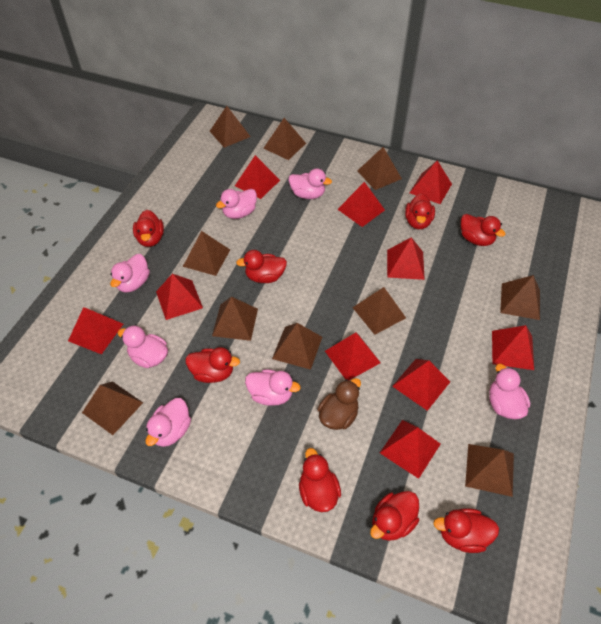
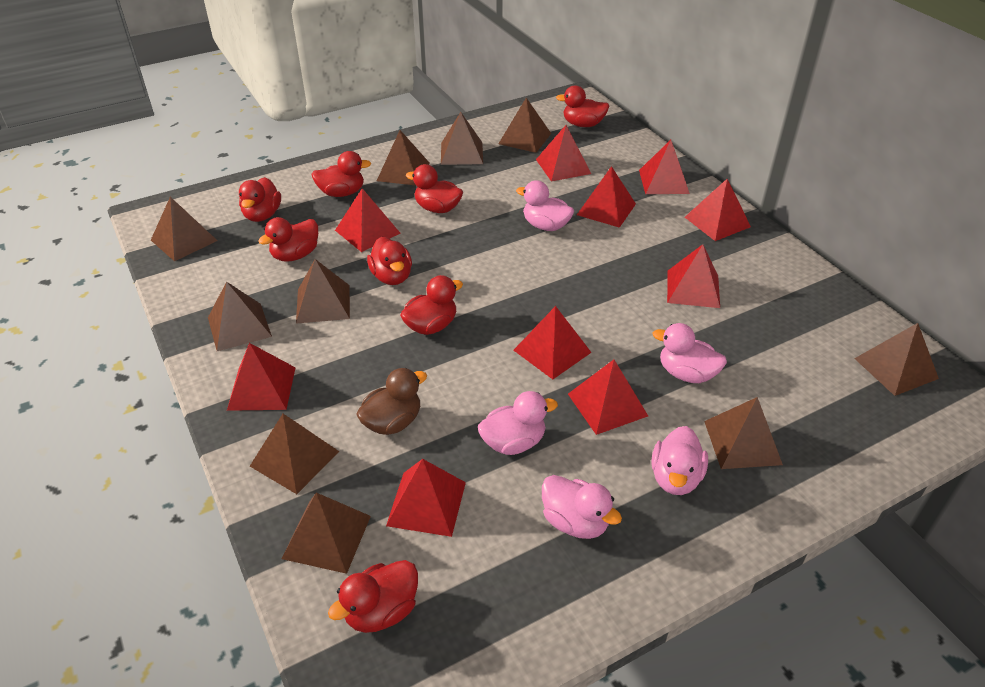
pink duck: [110,254,150,293] [118,326,168,368] [145,398,191,447] [216,189,257,219] [245,369,301,406] [289,168,332,199] [489,364,530,419] = 7 -> [478,391,558,455] [516,180,574,231] [542,475,622,539] [651,426,708,495] [653,323,727,383] = 5

